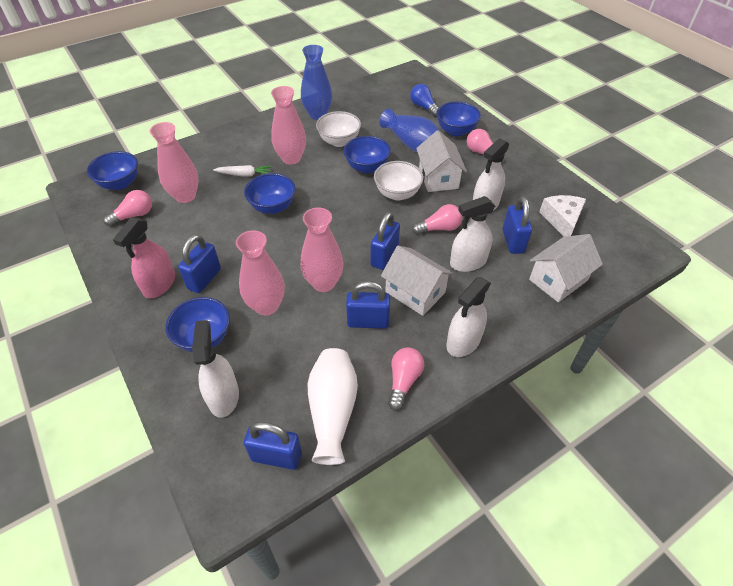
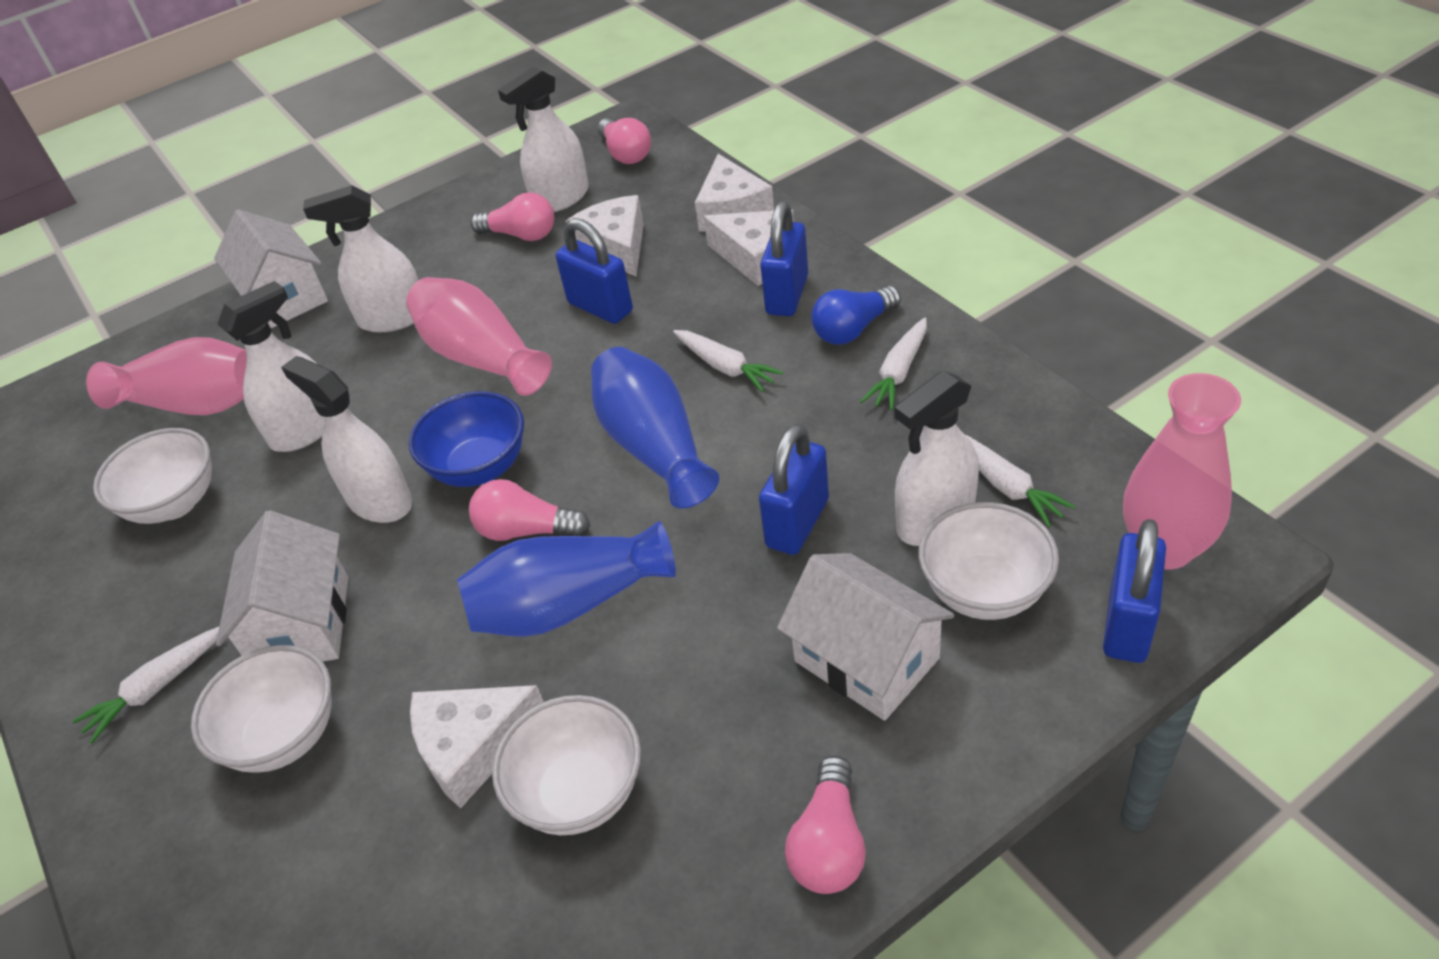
blue bowl: [87,151,138,190] [165,297,230,352] [244,173,295,214] [343,136,391,174] [436,102,481,136] = 5 -> [409,391,524,487] = 1
blue padlock: [178,234,221,293] [244,422,302,470] [346,281,390,329] [370,212,400,270] [502,196,532,254] = 5 -> [555,218,633,324] [759,423,829,555] [760,201,808,316] [1103,519,1166,663] = 4
pink spray bottle: [113,218,175,298] = 1 -> none = 0
pink vase: [150,122,199,203] [236,230,285,316] [271,86,306,165] [300,208,343,292] = 4 -> [86,337,247,415] [406,277,552,396] [1123,373,1241,569] = 3
white bowl: [316,111,361,147] [374,161,424,200] = 2 -> [93,428,212,524] [191,645,332,773] [492,695,641,835] [919,502,1059,620] = 4
white carrot: [213,165,272,176] = 1 -> [72,627,219,744] [673,330,783,392] [860,318,927,411] [966,435,1076,527] = 4
white cheese: [539,195,586,237] = 1 -> [410,685,544,809] [565,195,644,276] [695,154,774,232] [704,209,794,286] = 4
white spray bottle: [192,320,239,418] [446,277,491,357] [450,196,495,272] [473,138,510,211] = 4 -> [217,281,325,452] [281,356,412,523] [303,185,419,333] [498,66,589,212] [895,370,979,546] = 5
white vase: [308,348,358,465] = 1 -> none = 0

